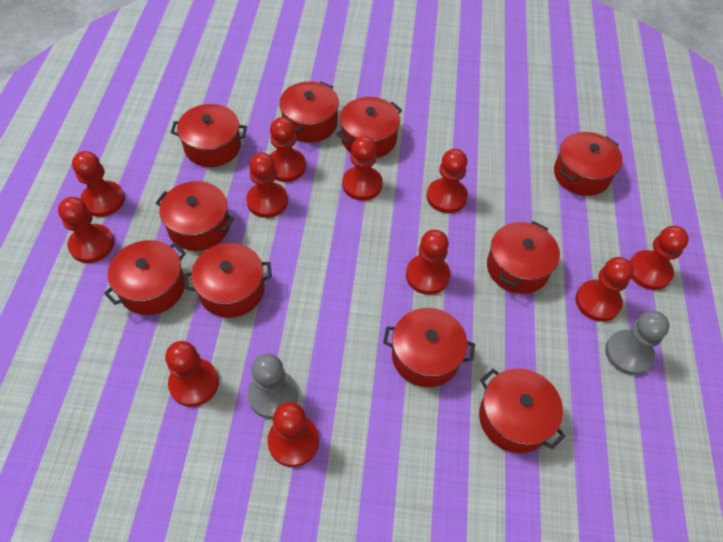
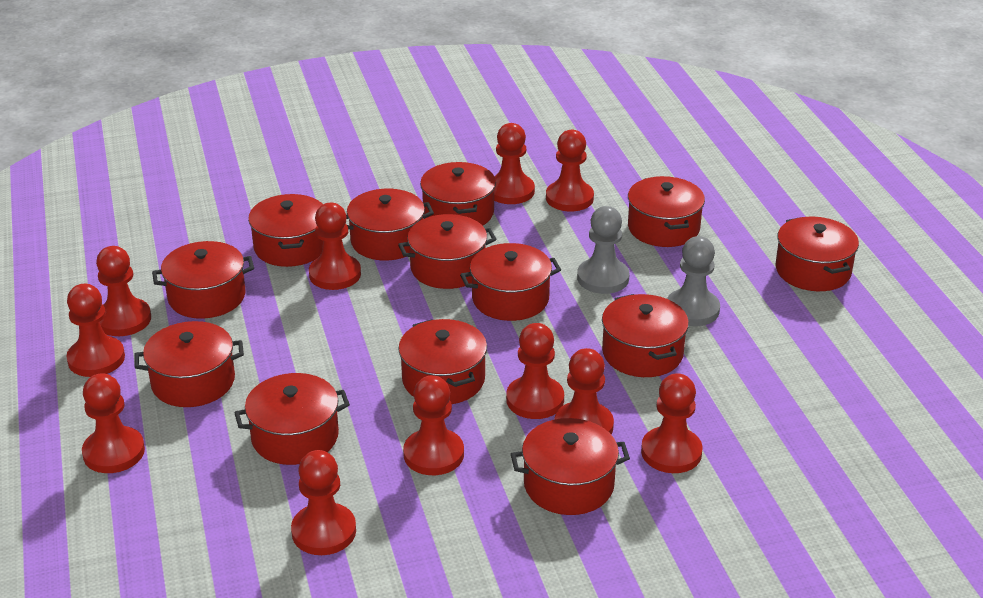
red pot: [104,240,186,315] [156,181,234,251] [171,104,247,167] [184,243,272,318] [279,81,339,142] [337,97,402,158] [383,308,475,387] [479,368,565,453] [487,221,560,294] [554,132,623,196] = 10 -> [134,321,244,407] [152,241,254,319] [234,373,350,465] [248,194,323,267] [346,189,434,261] [398,214,497,289] [398,319,487,404] [420,162,496,226] [460,243,561,321] [511,418,630,515] [602,294,689,377] [628,176,705,247] [776,217,859,291] = 13

